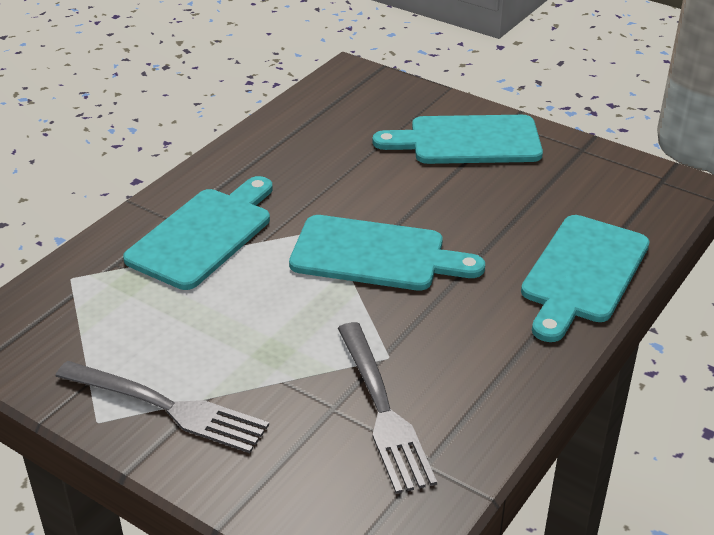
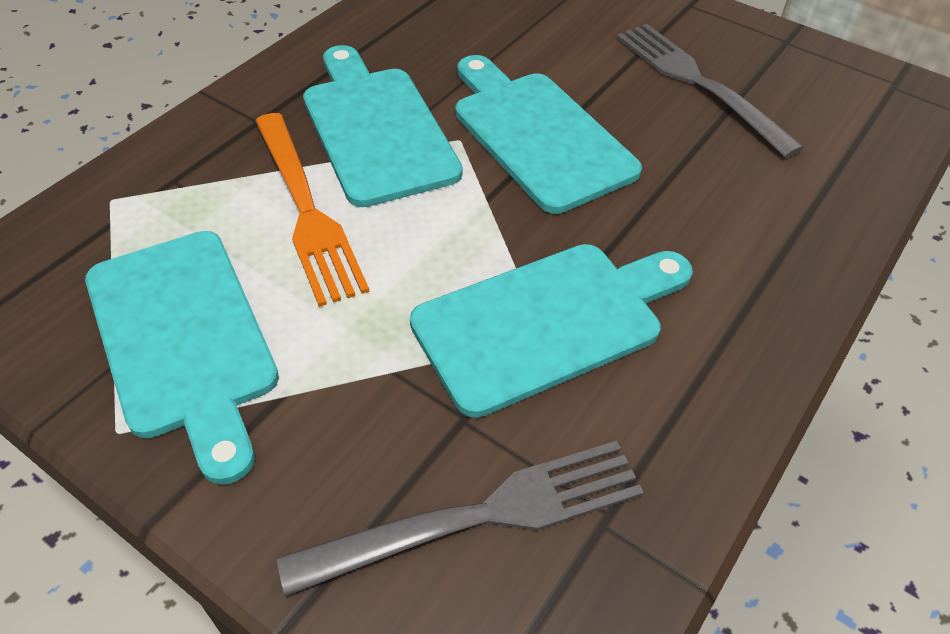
orange fork: none = 0 -> [255,113,370,307] = 1

